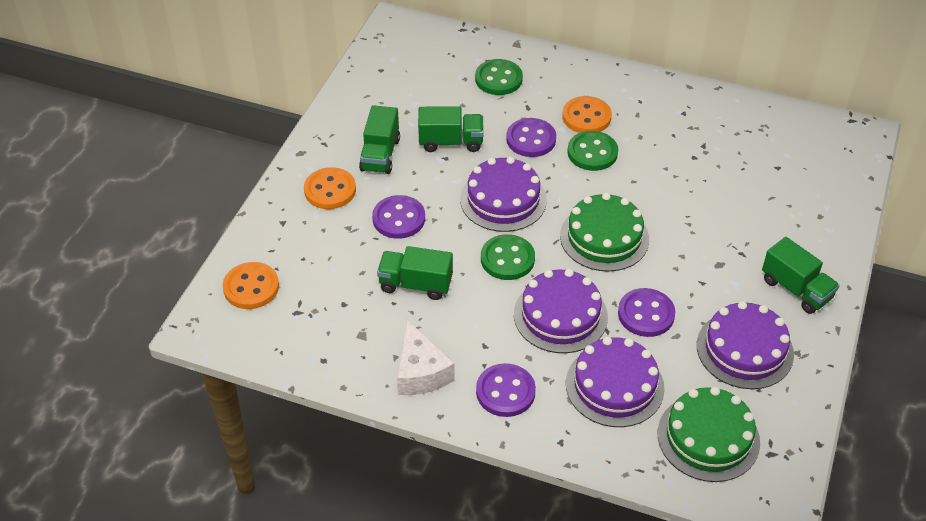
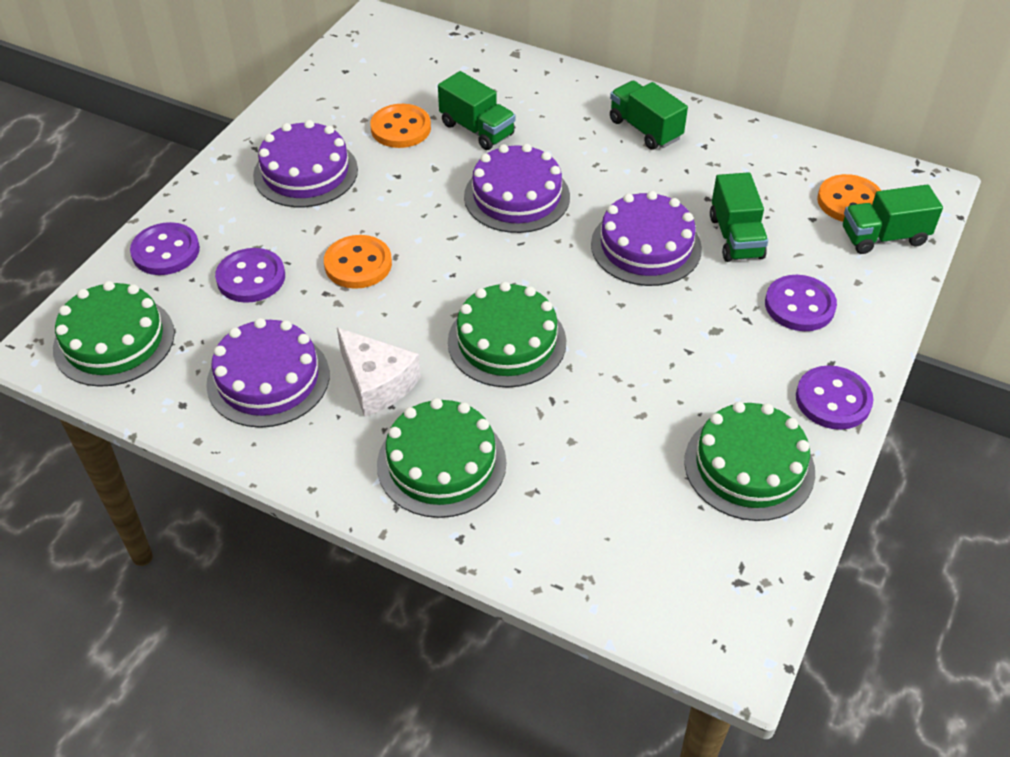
green button: [475,59,523,95] [481,234,535,280] [568,131,618,171] = 3 -> none = 0
green cake: [560,193,649,272] [658,387,760,482] = 2 -> [53,281,175,387] [377,398,506,518] [448,282,566,388] [684,402,815,521] = 4

